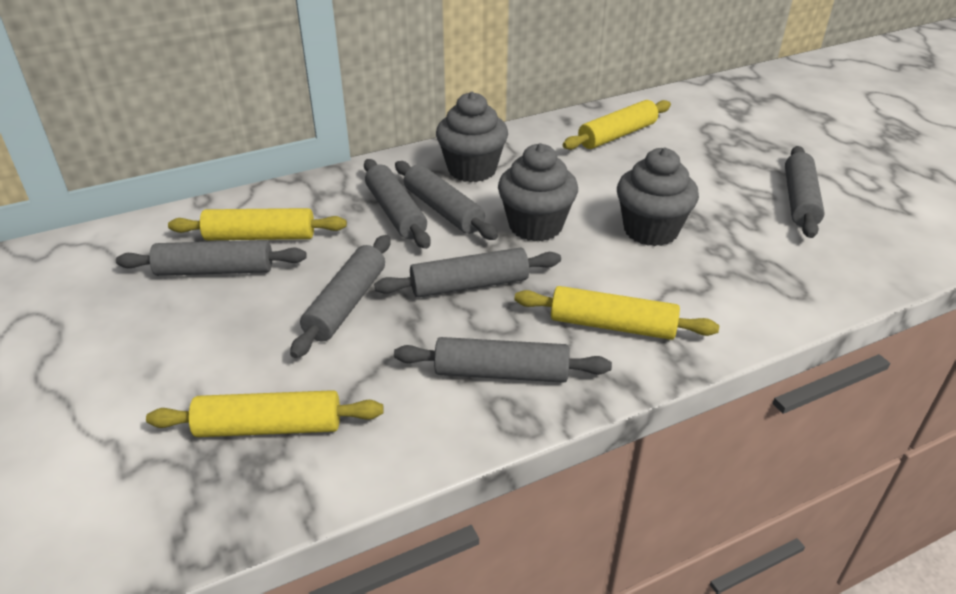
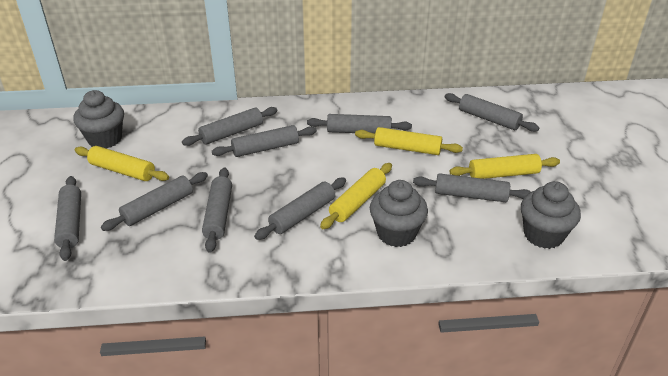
grey rolling pin: [116,240,307,276] [290,235,391,358] [364,159,431,249] [374,247,561,298] [394,337,612,383] [395,161,498,240] [785,146,825,238] = 7 -> [54,176,81,261] [101,172,208,231] [182,107,277,146] [202,168,232,253] [212,125,317,157] [254,178,346,240] [307,114,412,133] [413,173,531,202] [445,93,539,132] = 9

